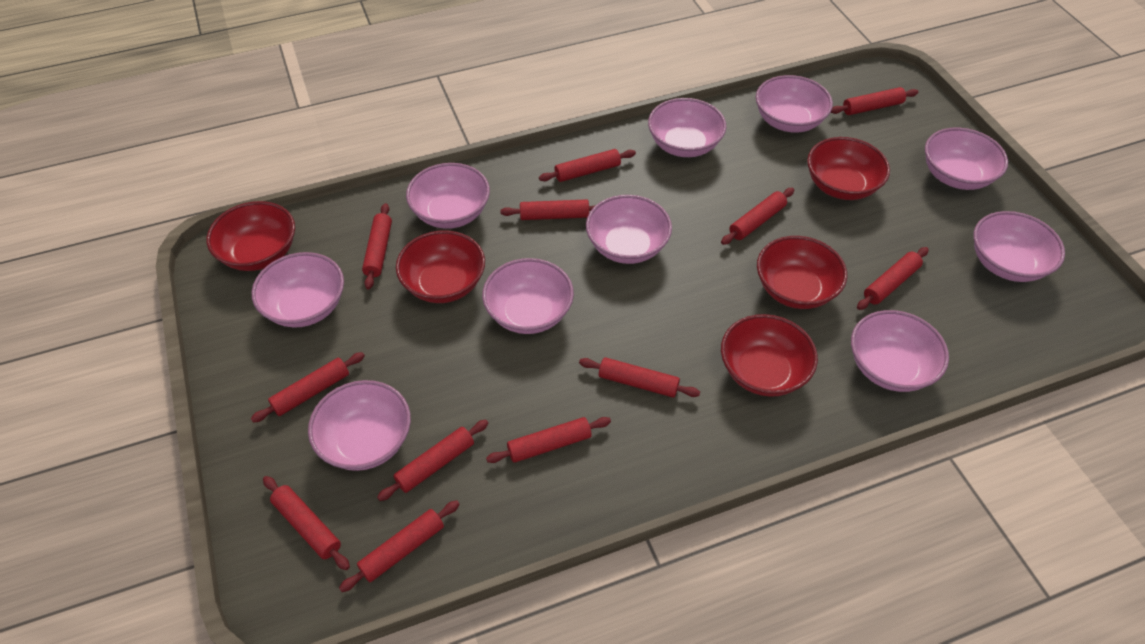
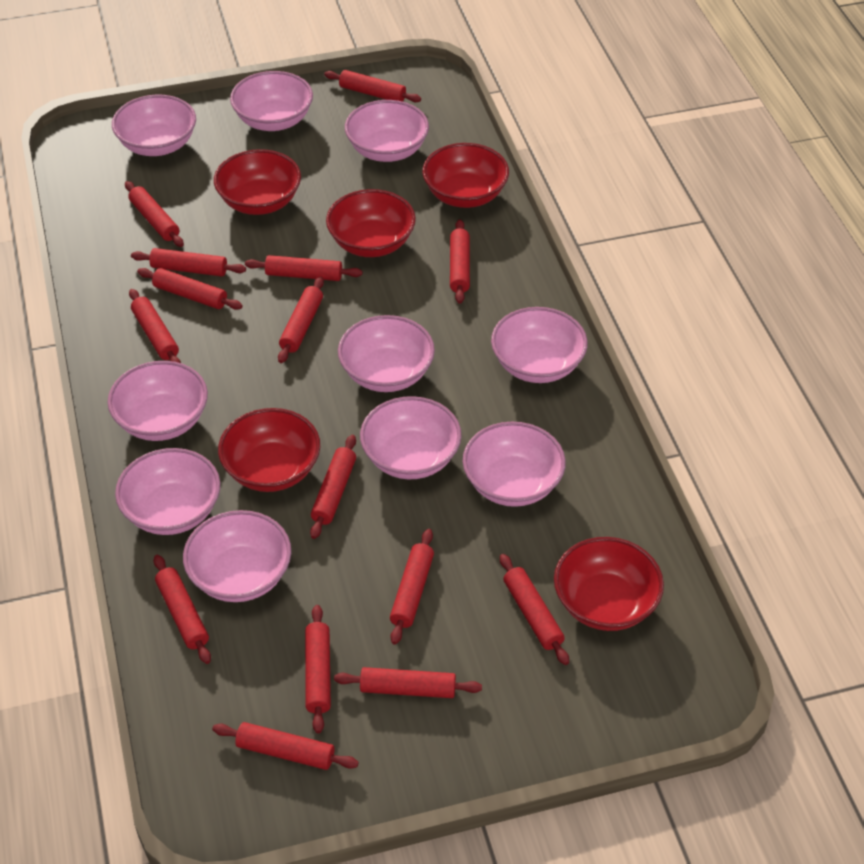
red rolling pin: [251,352,365,423] [263,476,350,570] [339,500,460,592] [362,203,392,289] [377,420,488,501] [486,417,611,463] [500,199,596,220] [539,149,636,182] [579,357,700,398] [721,188,794,245] [831,87,918,115] [857,247,929,310] = 12 -> [125,181,184,247] [129,289,181,363] [131,248,246,276] [137,268,243,310] [154,555,211,664] [212,722,359,770] [245,255,362,281] [278,277,324,363] [305,605,331,733] [310,435,356,539] [324,70,421,102] [334,667,482,698] [390,529,434,645] [450,219,470,304] [500,554,569,665] = 15

